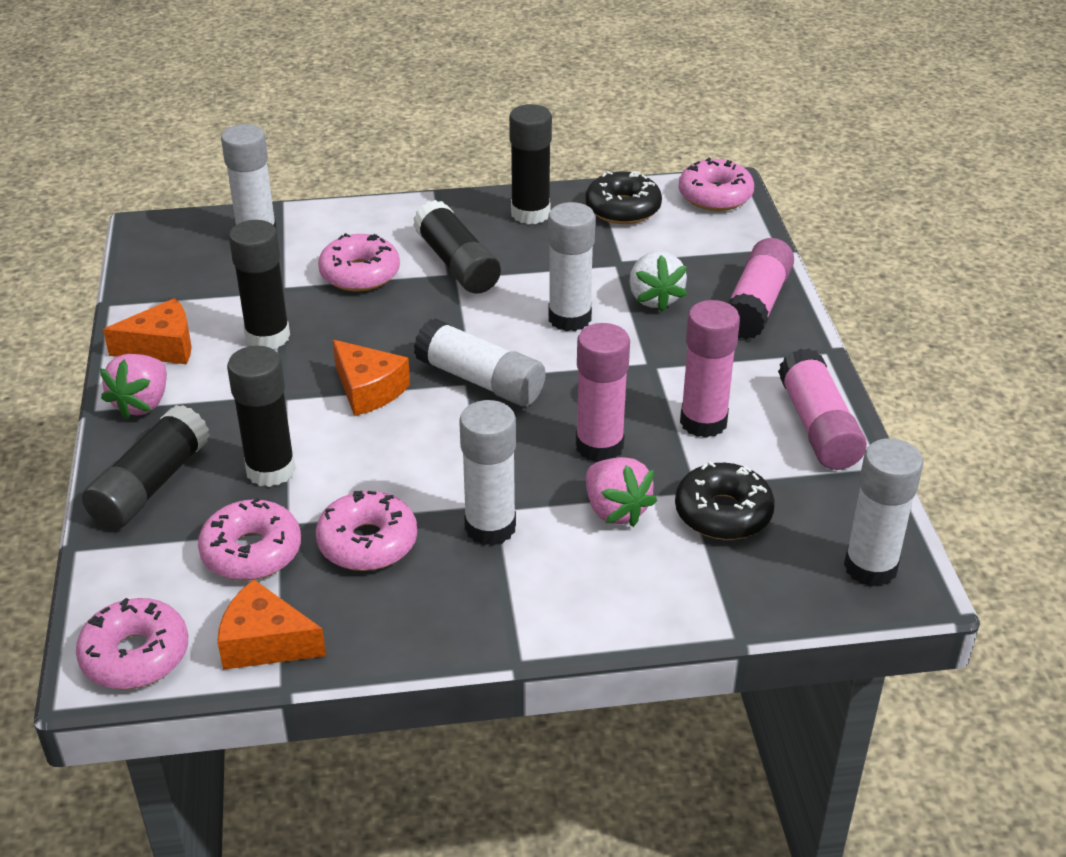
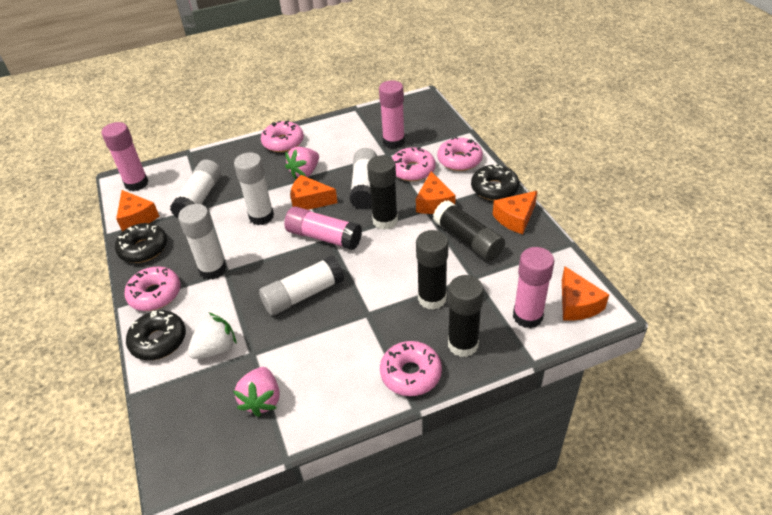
black donut: [586,171,662,224] [675,461,775,540] = 2 -> [115,223,167,263] [126,310,186,360] [471,164,519,201] = 3
black glue stick: [82,405,210,529] [227,346,296,487] [229,220,290,349] [413,200,501,294] [509,104,552,224] = 5 -> [367,155,398,230] [416,230,449,310] [433,200,505,261] [448,275,484,357] = 4
orange cheese: [103,298,192,364] [217,579,326,670] [333,340,410,416] = 3 -> [116,190,159,232] [290,175,338,210] [416,171,456,214] [493,191,537,234] [562,267,609,321] = 5

